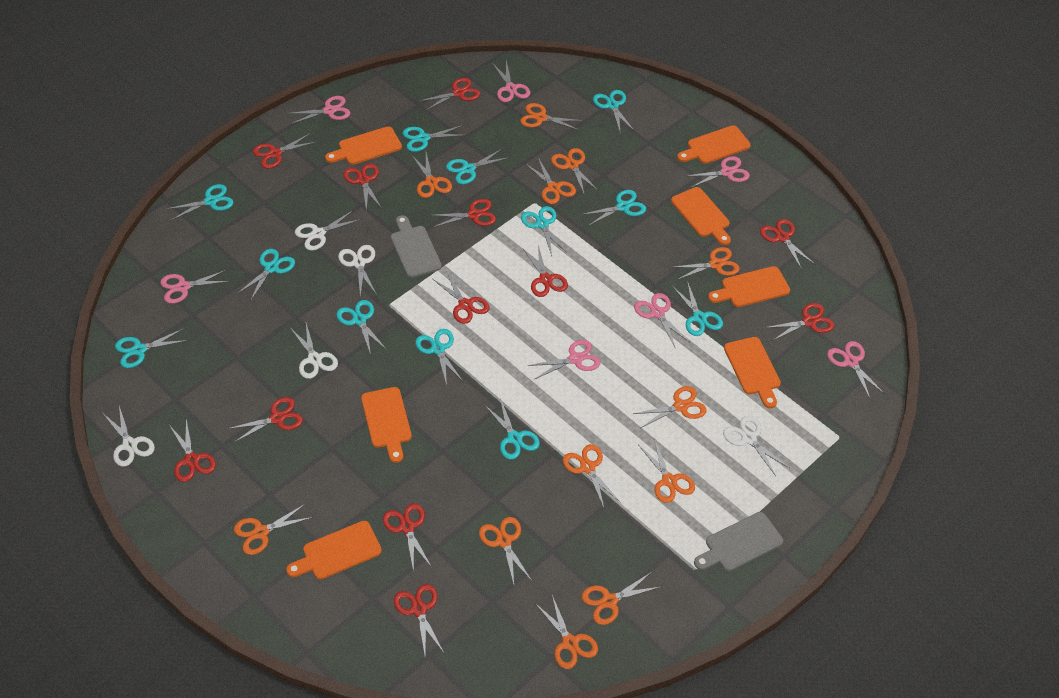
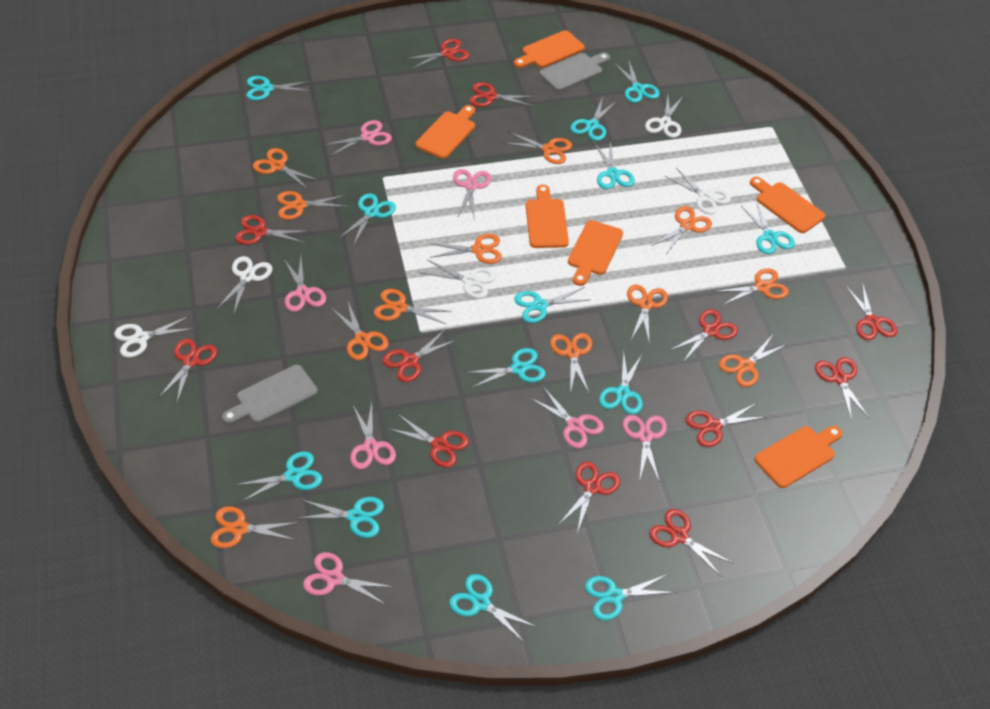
orange cutting board: [286,521,382,579] [325,126,402,165] [361,387,412,463] [671,187,731,245] [677,125,751,164] [708,266,790,307] [724,337,781,408] = 7 -> [416,105,475,159] [514,30,585,68] [526,185,569,248] [568,220,623,286] [750,177,825,233] [755,426,842,488] = 6
turquoise scissors: [115,328,188,368] [167,184,234,220] [237,249,295,301] [336,300,387,355] [402,125,466,152] [415,329,463,386] [446,149,510,184] [485,398,540,459] [521,206,567,256] [581,190,646,226] [593,90,634,131] [672,281,723,336] = 12 -> [235,451,322,502] [246,76,311,101] [298,497,384,538] [338,193,396,246] [449,574,537,643] [465,348,546,388] [514,287,588,323] [570,97,618,141] [585,574,675,620] [594,141,635,189] [599,351,643,415] [614,59,660,103] [741,201,795,254] = 13

